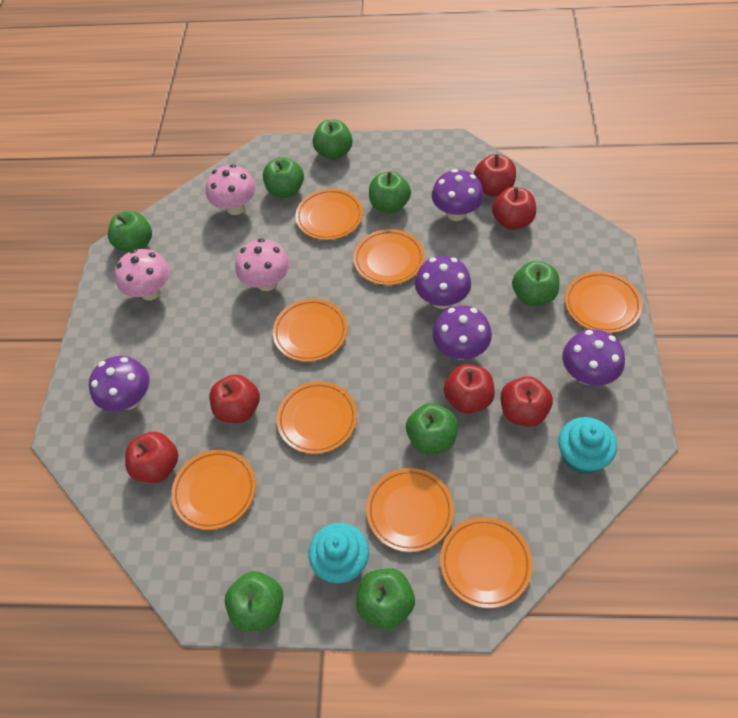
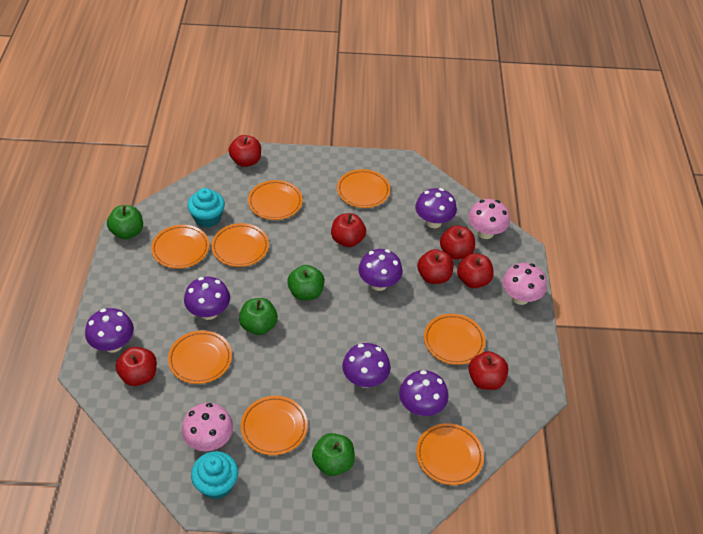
green apple: [108,211,152,252] [225,571,284,632] [263,157,304,198] [312,120,353,160] [356,568,415,630] [369,171,411,213] [406,403,458,454] [512,261,559,306] = 8 -> [107,205,143,240] [239,298,278,335] [287,265,325,300] [312,433,355,476] = 4
purple mushroom: [89,356,149,411] [415,256,471,309] [432,169,484,221] [432,305,492,360] [562,329,625,386] = 5 -> [85,308,134,353] [184,277,230,320] [342,343,391,388] [358,249,403,291] [399,370,448,416] [415,188,457,228] = 6
red apple: [125,432,178,483] [210,374,260,423] [444,364,495,414] [474,154,516,196] [492,187,536,230] [501,376,553,427] = 6 -> [116,347,157,386] [229,135,261,167] [331,213,366,247] [417,249,453,284] [440,225,475,260] [457,253,494,288] [468,351,509,390] = 7

